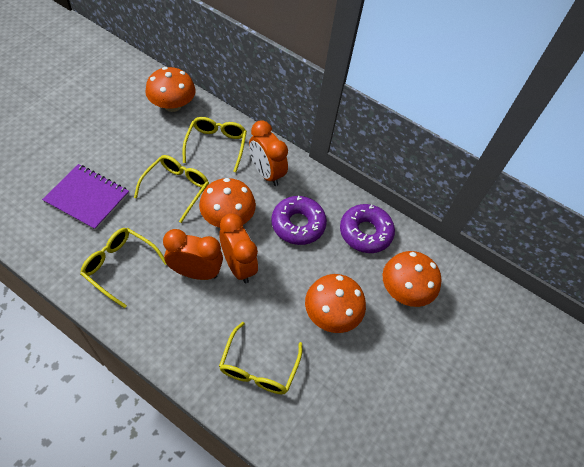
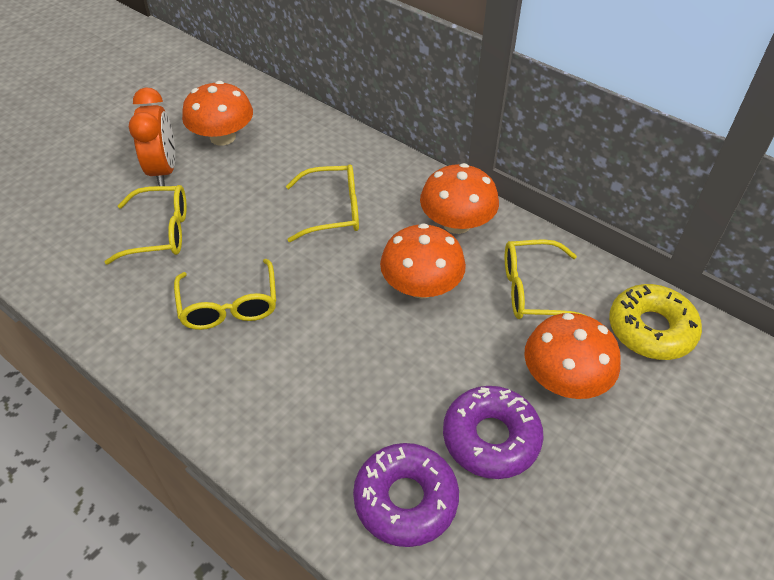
orange clock: [163,229,223,280] [219,213,258,283] [249,120,288,186] = 3 -> [129,87,175,186] = 1
purple notebook: [42,164,129,230] = 1 -> none = 0
yellow donut: none = 0 -> [609,284,702,360] = 1

